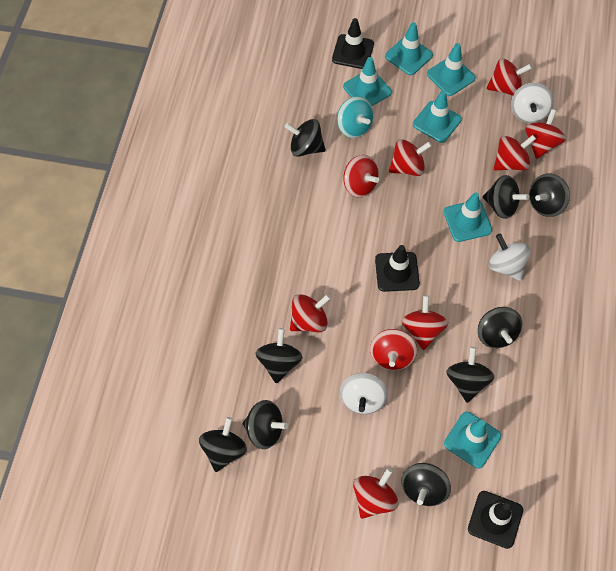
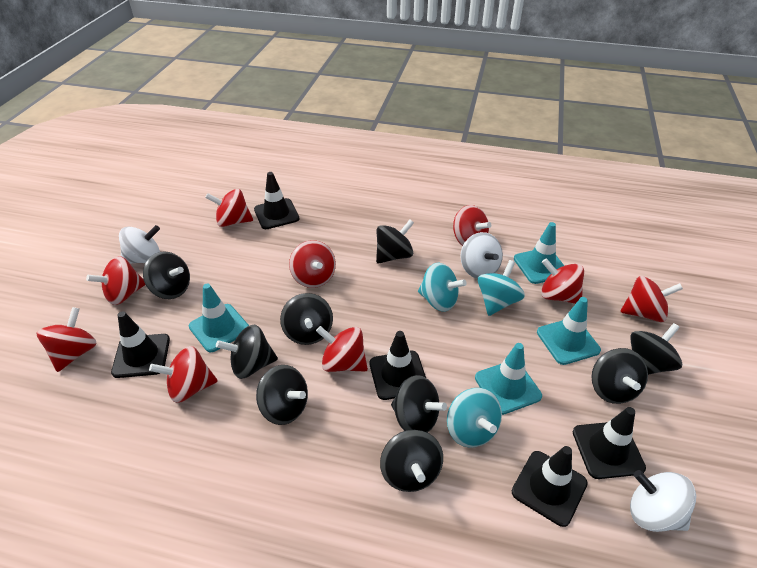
black traffic cone: [332,18,374,69] [375,245,420,292] [468,491,523,549] = 3 -> [111,311,170,378] [254,172,300,229] [369,331,426,400] [512,446,588,527] [573,407,646,479] = 5
turquoise spinning top: [337,96,374,138] = 1 -> [418,263,467,312] [447,388,502,448] [478,260,525,316] = 3
turquoise traffic cone: [343,57,392,106] [385,22,433,75] [413,90,462,143] [427,43,476,96] [444,192,492,242] [444,412,501,468] = 6 -> [189,283,249,352] [475,343,542,415] [514,222,564,284] [537,297,601,365] = 4

